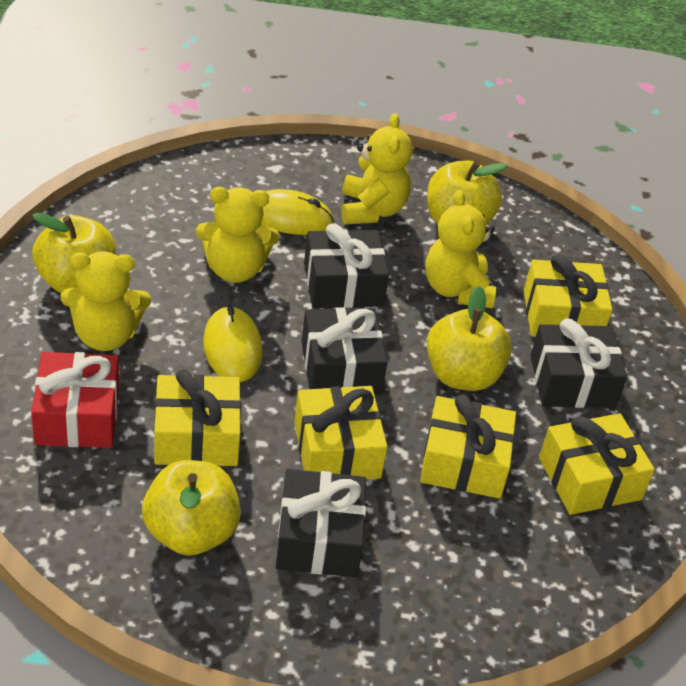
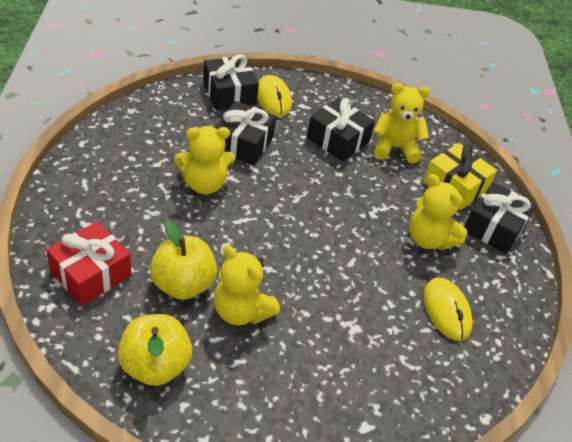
yellow apple: [32,213,116,293] [142,460,241,556] [427,161,508,224] [427,286,512,391] = 4 -> [118,314,192,386] [150,220,217,300] = 2
yellow gift: [154,369,241,466] [294,386,388,479] [420,394,516,498] [524,254,612,337] [539,413,655,515] = 5 -> [423,143,497,210] = 1

